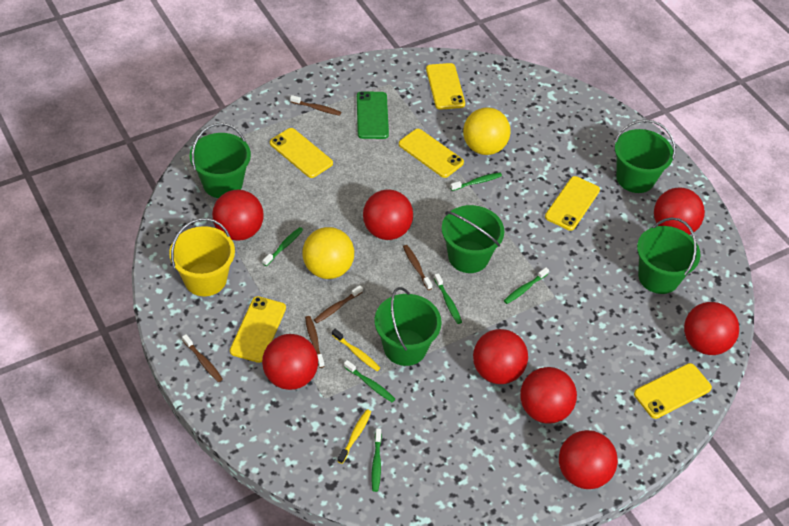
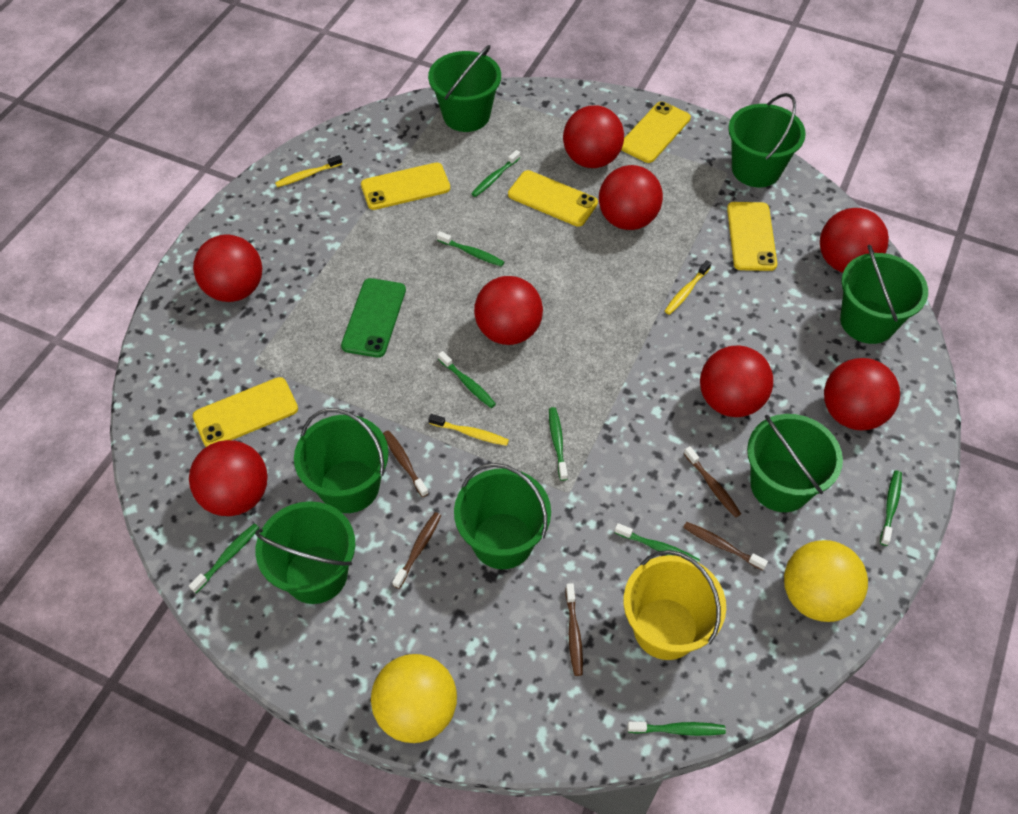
green bucket: [190,123,251,198] [374,287,442,366] [442,205,504,273] [614,119,675,193] [637,217,701,294] = 5 -> [255,501,355,604] [294,408,389,513] [428,45,501,132] [454,463,551,569] [728,93,806,187] [747,414,843,512] [840,244,928,344] = 7
green toothbrush: [263,227,303,266] [344,360,395,402] [372,429,382,492] [434,273,462,324] [450,173,502,191] [504,267,549,304] = 6 -> [189,524,259,593] [437,231,504,267] [438,351,496,408] [471,150,520,197] [549,407,568,481] [615,523,700,563] [627,722,726,736] [880,470,902,546] = 8
yellow phone: [230,296,286,363] [270,128,333,178] [399,129,464,178] [426,63,465,110] [545,176,600,231] [634,363,712,419] = 6 -> [192,377,298,447] [361,163,450,210] [508,170,598,227] [621,101,691,163] [727,202,777,271] = 5
yellow toothbrush: [332,329,380,371] [338,409,371,464] = 2 -> [275,155,342,187] [428,414,509,446] [665,260,711,315] = 3

